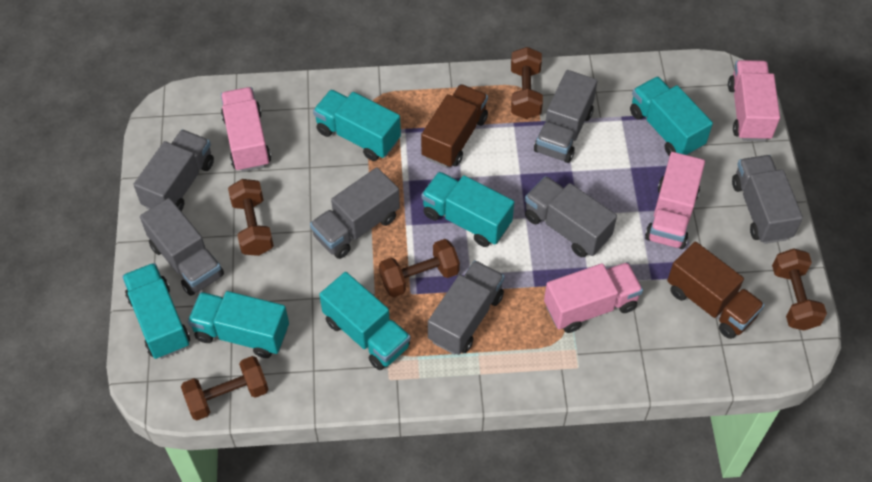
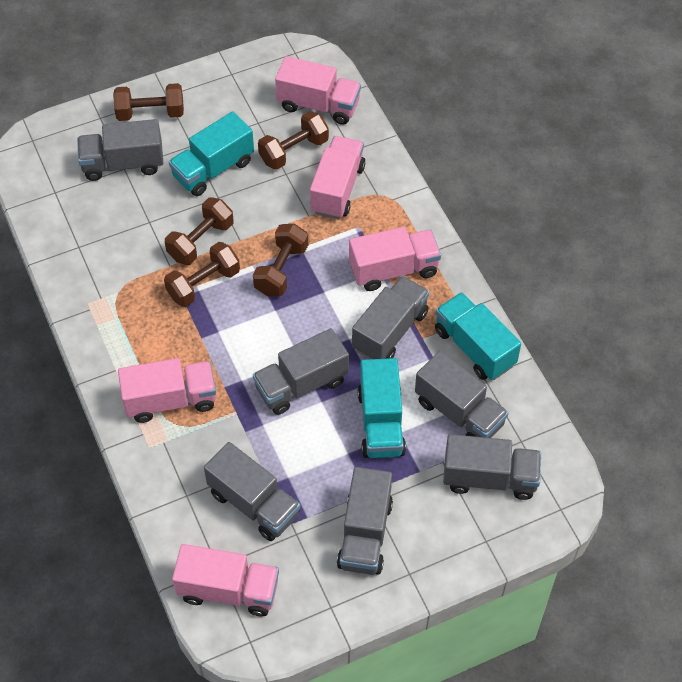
brown truck: [421,84,488,168] [667,242,765,339] = 2 -> none = 0
pink truck: [221,87,271,172] [544,262,643,333] [645,152,705,249] [728,60,780,141] = 4 -> [118,358,216,423] [172,544,279,617] [275,56,361,125] [310,136,365,219] [349,227,441,291] = 5
turquoise truck: [122,263,190,359] [188,291,289,358] [313,89,401,161] [319,272,411,370] [421,172,514,247] [630,76,713,156] = 6 -> [169,111,254,196] [358,358,406,458] [435,292,521,380] = 3

